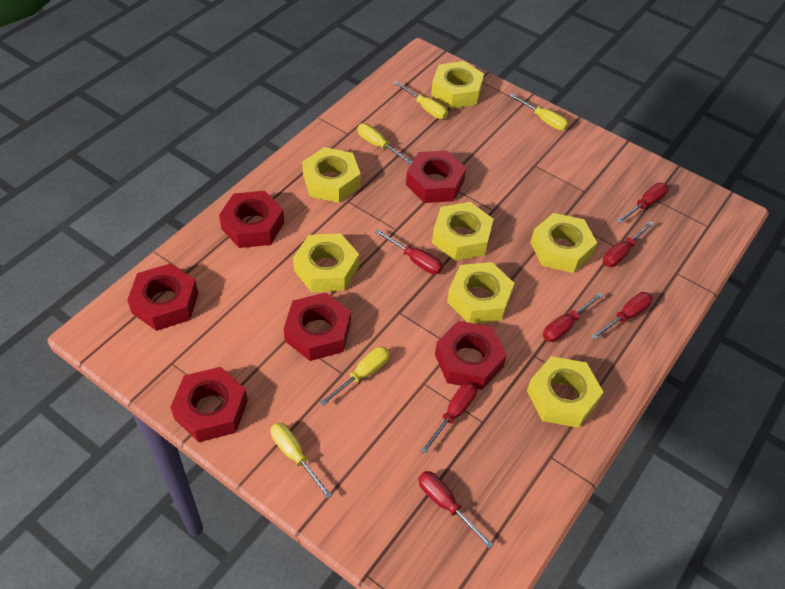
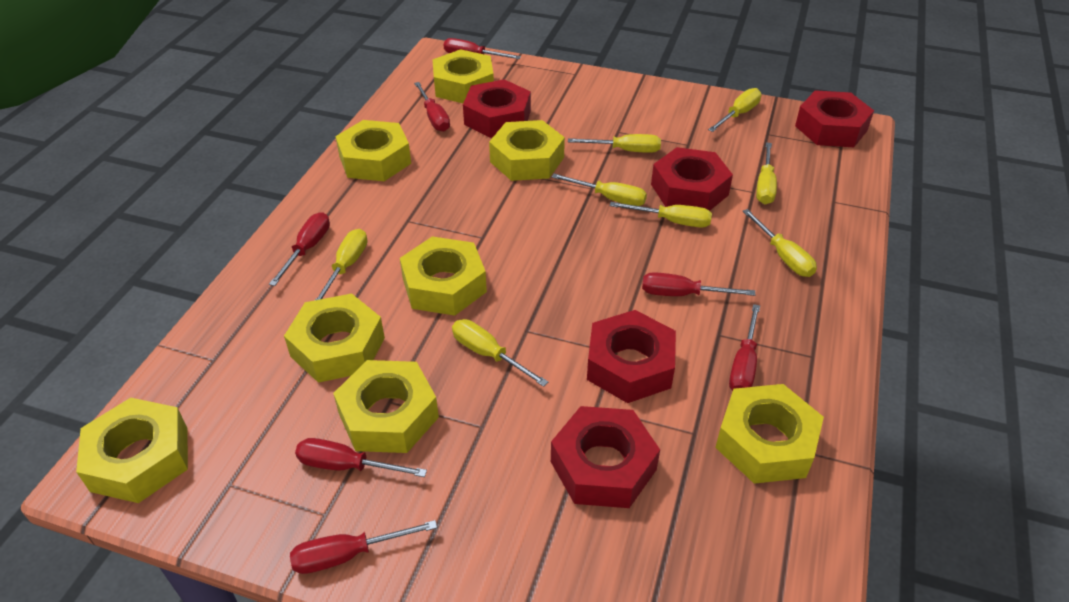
red nut: [127,263,198,331] [170,367,248,442] [219,191,284,248] [284,292,351,361] [406,151,466,203] [435,321,507,390] = 6 -> [463,79,531,138] [551,406,660,508] [587,310,676,403] [651,147,733,211] [795,90,874,147] = 5
yellow nut: [293,233,359,292] [302,147,361,203] [431,61,484,109] [432,202,494,261] [447,262,514,323] [527,356,603,428] [530,213,597,273] = 7 -> [76,398,188,503] [284,294,385,383] [333,360,439,453] [335,120,411,181] [400,236,487,316] [432,49,494,103] [489,120,565,181] [715,384,824,484] = 8
yellow screwdriver: [271,423,333,499] [320,347,390,406] [357,123,413,165] [394,81,448,119] [509,94,569,130] = 5 -> [314,229,368,301] [452,319,548,387] [552,174,647,206] [568,134,661,153] [610,202,712,227] [708,88,762,132] [742,209,817,277] [756,142,777,204] = 8

